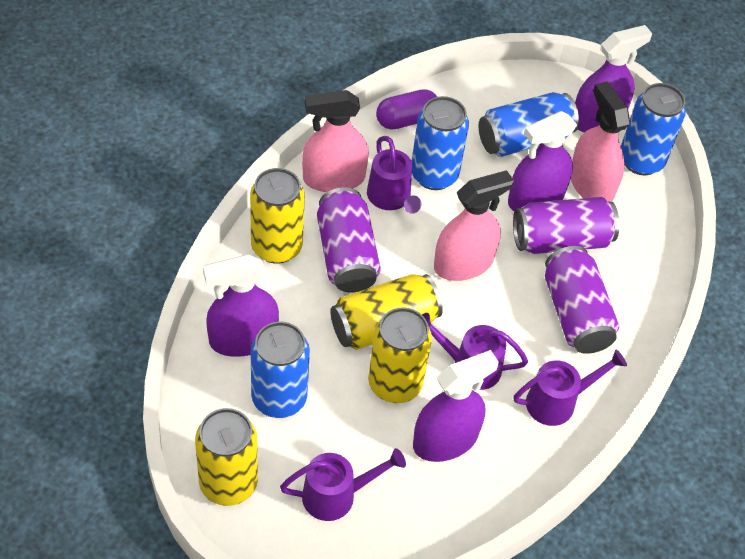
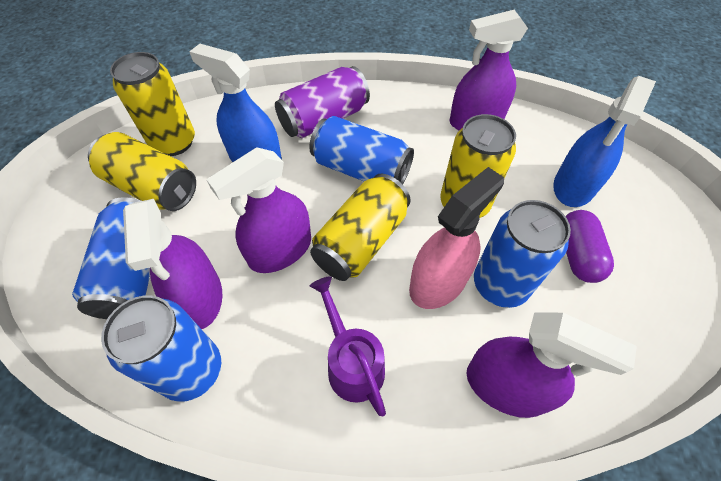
blue spray bottle: none = 0 -> [189,44,282,162] [553,76,656,207] = 2
pink spray bottle: [302,90,369,192] [434,170,514,281] [571,82,630,202] = 3 -> [409,167,504,309] = 1
purple can: [317,187,381,293] [513,197,619,254] [545,246,619,354] = 3 -> [275,66,370,138] = 1
purple watering can: [280,448,406,521] [367,136,421,214] [422,313,528,390] [513,350,627,426] = 4 -> [310,276,386,416] = 1

